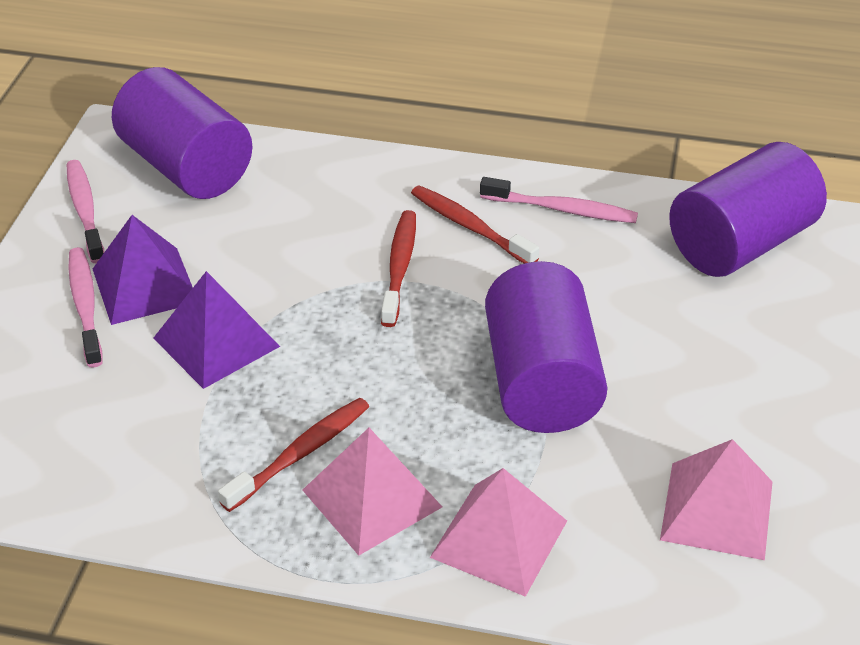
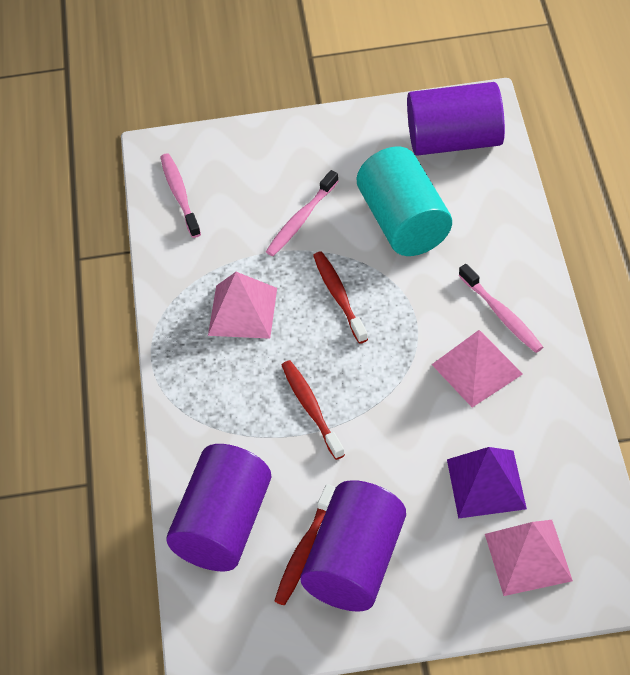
purple pyramid: [93,215,193,325] [153,271,280,389] = 2 -> [447,447,527,519] = 1
turquoise cylinder: none = 0 -> [357,147,452,256] = 1

